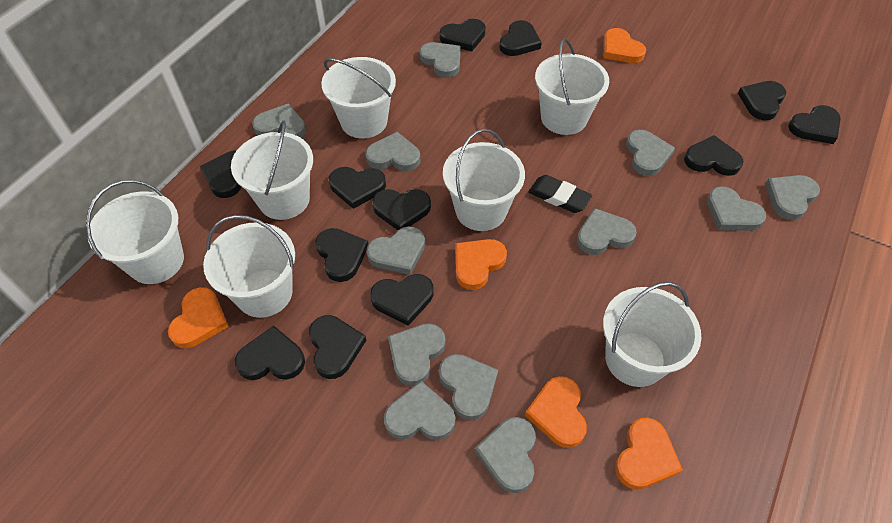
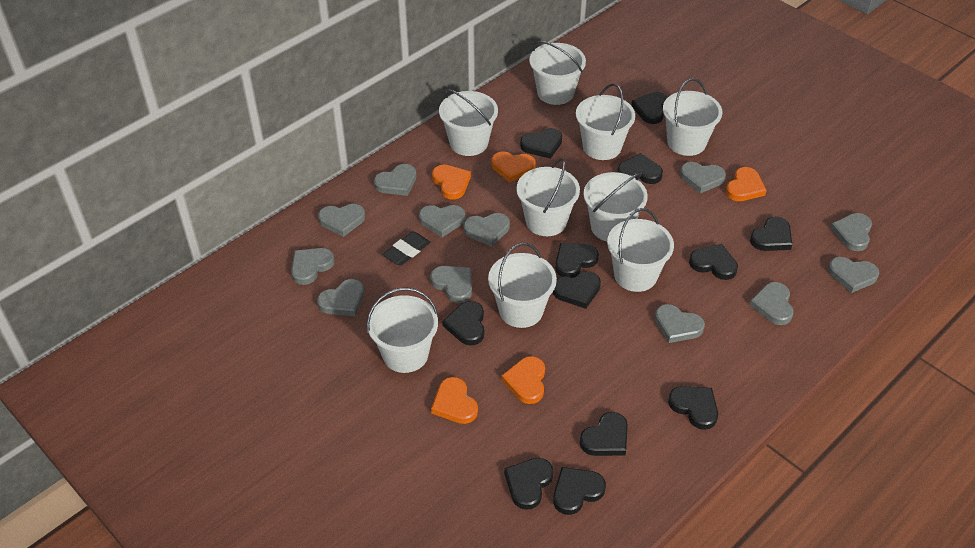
white bucket: [86,180,184,284] [203,215,295,318] [231,120,313,220] [321,57,396,139] [443,129,525,231] [535,39,609,135] [603,282,701,387] = 7 -> [367,287,438,373] [439,89,498,156] [488,243,557,328] [516,158,580,236] [529,41,586,105] [576,84,635,160] [584,172,648,241] [607,208,674,292] [663,78,722,156] = 9

